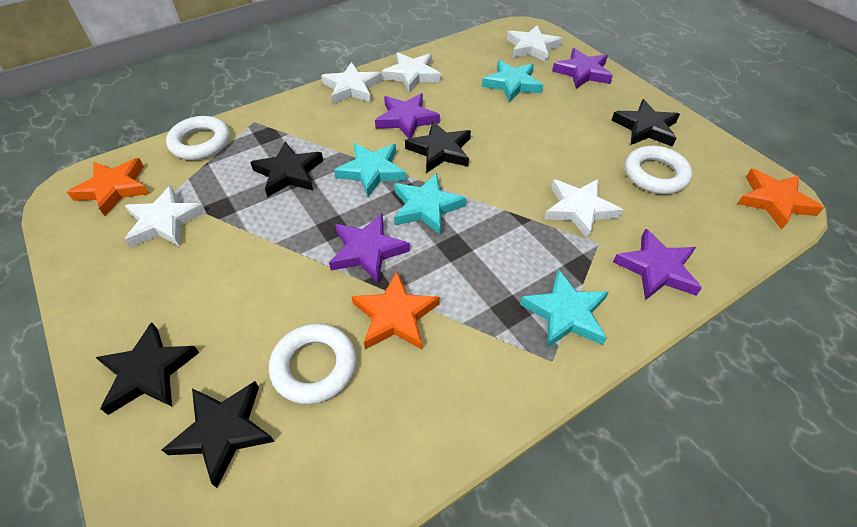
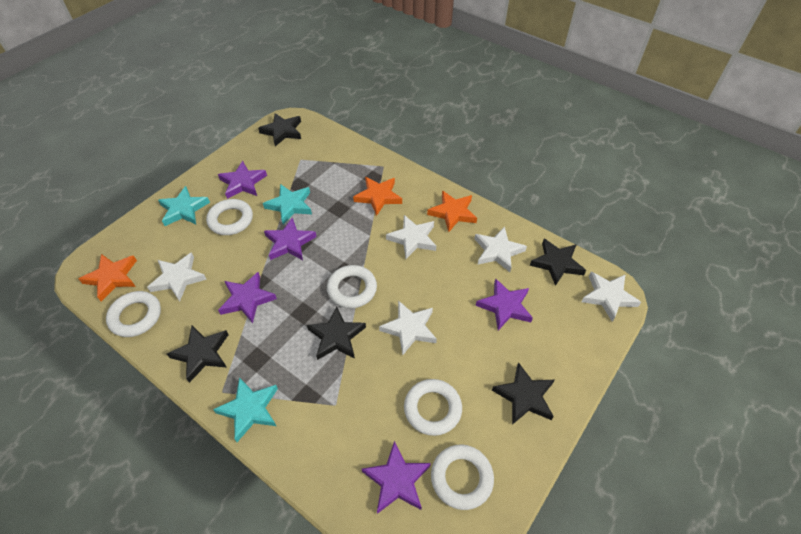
purple star: [329,213,410,283] [375,93,440,139] [552,48,613,89] [613,229,702,300] = 4 -> [218,161,267,199] [218,272,277,323] [264,218,317,260] [362,441,431,514] [476,278,533,330] = 5
turquoise star: [334,143,406,197] [394,173,466,235] [482,60,543,103] [520,269,608,348] = 4 -> [158,186,210,226] [213,377,278,442] [263,184,312,224] = 3
white ring: [166,116,230,160] [269,323,356,404] [625,146,692,194] = 3 -> [106,291,161,337] [206,199,253,235] [327,265,377,308] [404,379,462,436] [431,445,494,510] = 5

